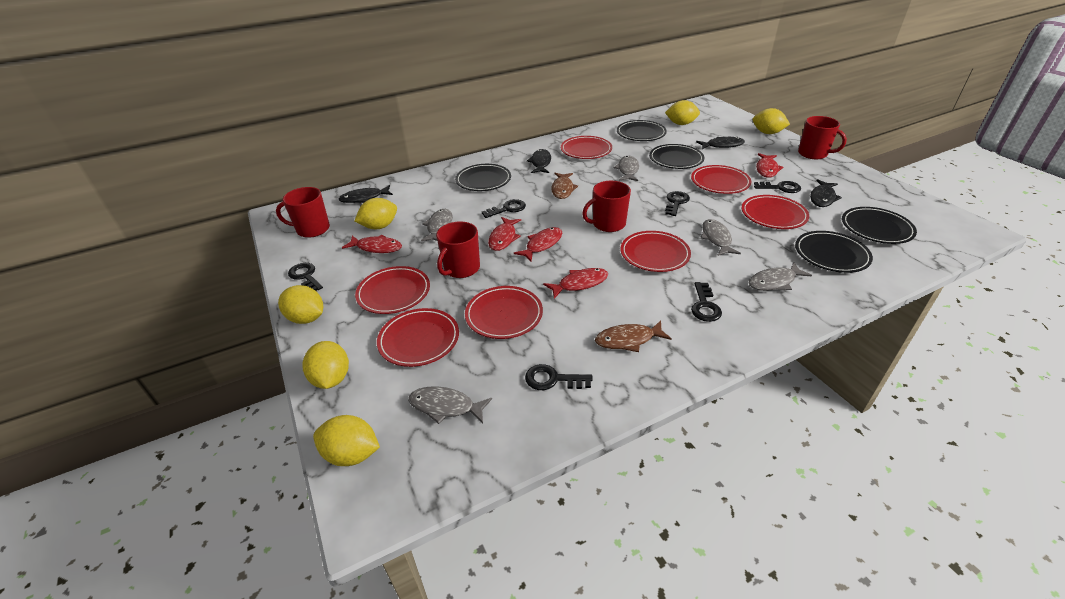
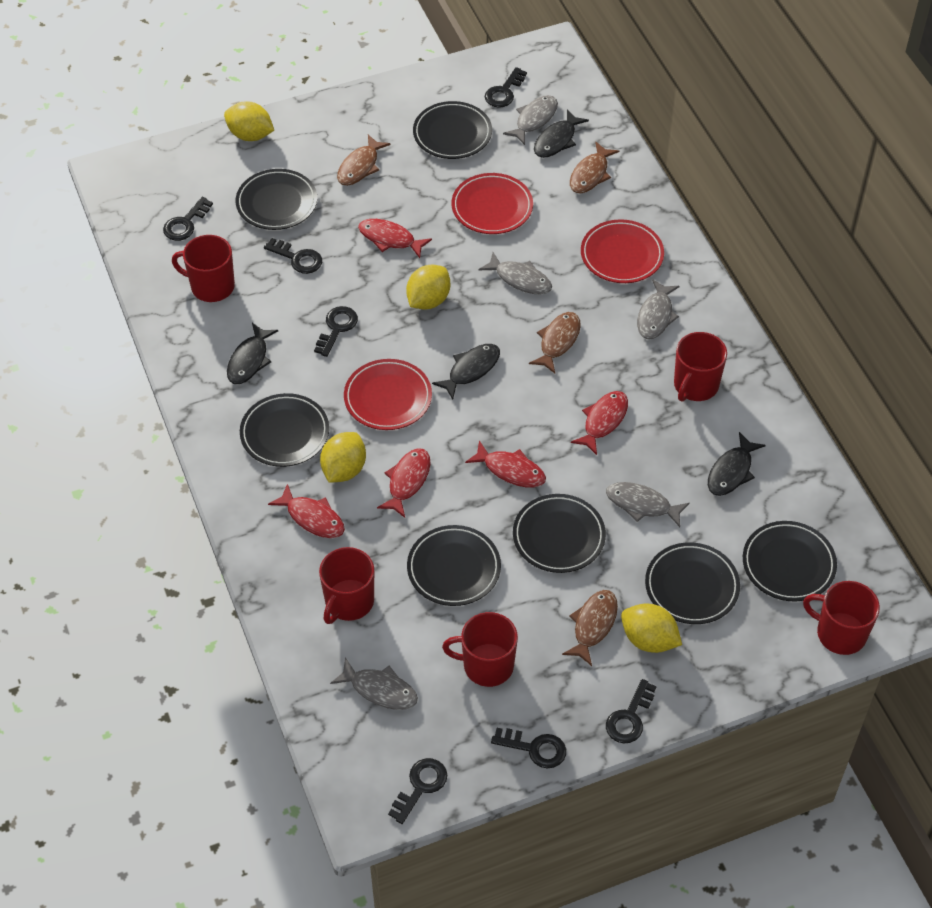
black key: [288,263,323,291] [482,199,526,218] [525,364,593,390] [665,191,690,216] [691,282,722,322] [754,181,801,193] = 6 -> [163,197,213,241] [264,238,322,274] [314,306,358,357] [388,758,447,824] [485,67,527,108] [491,728,566,768] [606,679,657,743] = 7
black plate: [455,164,511,191] [617,120,667,141] [649,144,704,169] [795,231,873,273] [842,207,917,244] = 5 -> [236,169,317,230] [240,393,329,467] [407,525,501,606] [413,101,492,159] [513,494,606,573] [645,542,740,624] [743,521,837,601] = 7
brown fish: [551,173,578,199] [595,320,672,352] = 2 -> [337,135,391,186] [529,312,581,373] [562,590,618,666] [570,142,619,194] = 4
red mug: [276,187,330,238] [436,221,480,278] [582,181,631,232] [798,116,847,159] = 4 -> [172,235,235,302] [319,547,374,624] [442,612,518,687] [674,332,727,401] [803,581,880,655] = 5
red plate: [355,266,430,314] [377,308,459,367] [465,286,543,339] [561,136,612,159] [621,231,691,272] [691,165,751,194] [742,195,809,229] = 7 -> [344,359,432,430] [451,173,533,234] [581,219,664,283] = 3
yellow lemon: [278,285,323,324] [303,341,349,389] [313,415,380,466] [355,198,397,229] [665,100,700,125] [753,108,790,134] = 6 -> [224,101,274,141] [320,432,366,483] [406,265,450,310] [621,604,682,653] = 4

